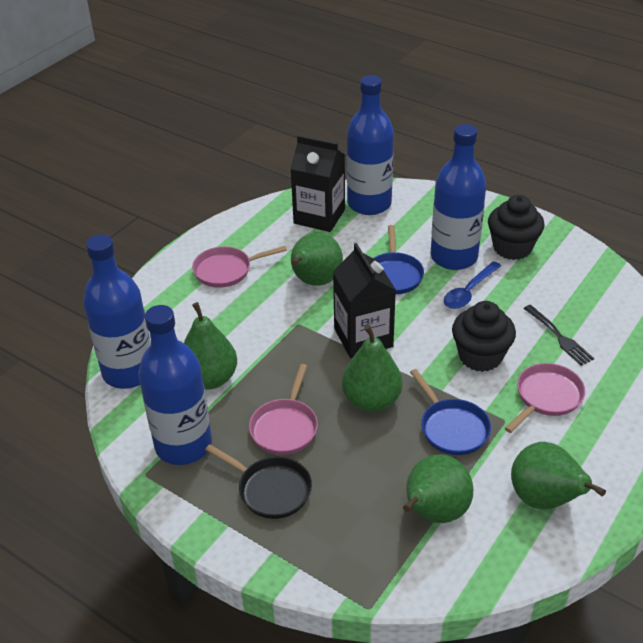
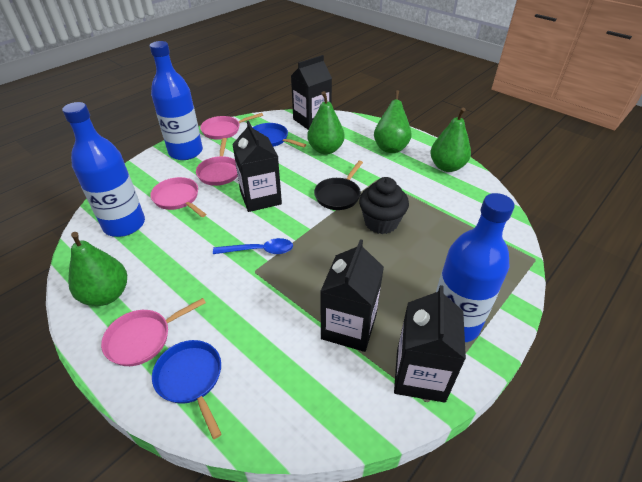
black carton: [290,135,345,232] [333,243,396,358] = 2 -> [232,121,282,212] [291,55,332,130] [320,239,384,352] [394,285,466,403] = 4
black cupcake: [452,301,516,372] [488,195,545,260] = 2 -> [359,177,409,234] = 1
black fork: [523,305,594,366] = 1 -> none = 0
blue bottle: [83,234,151,389] [138,305,212,465] [347,75,394,215] [431,124,486,270] = 4 -> [62,102,145,237] [150,41,203,160] [436,193,515,342] = 3
green pear: [184,302,237,389] [291,233,343,286] [342,324,402,412] [403,454,473,523] [511,442,606,510] = 5 -> [68,232,127,306] [307,91,344,155] [374,90,412,153] [430,108,471,172] = 4
pink pan: [192,246,287,288] [249,364,318,455] [505,363,585,433] = 3 -> [101,298,206,366] [150,177,206,217] [196,138,238,186] [200,113,263,140] = 4

